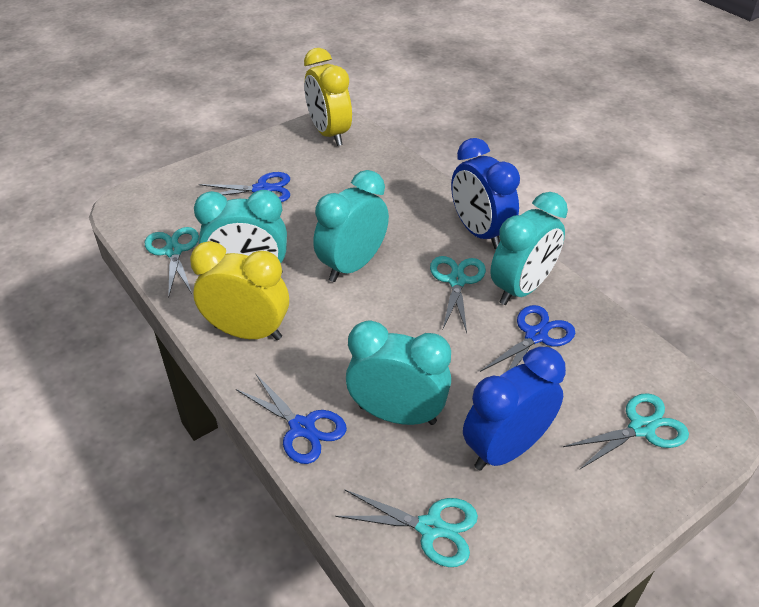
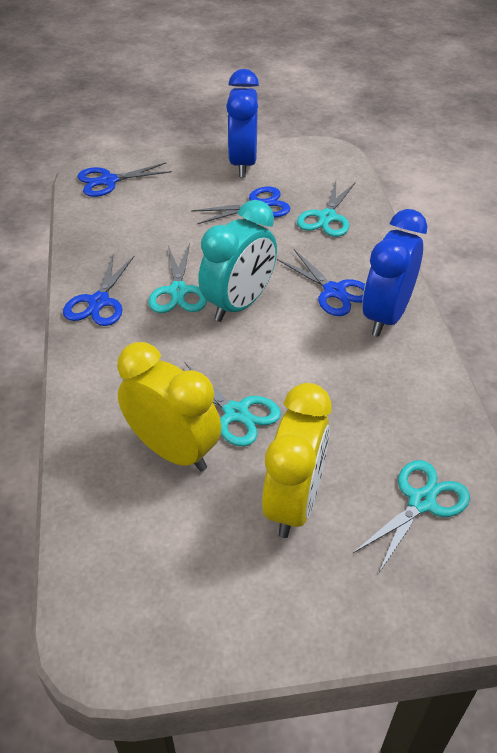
blue scissors: [197,172,290,202] [236,373,347,464] [480,305,575,372] = 3 -> [63,254,135,326] [77,162,172,197] [191,187,290,224] [277,249,365,316] = 4
turquoise clock: [194,190,287,272] [313,170,389,282] [346,320,451,425] [490,192,568,305] = 4 -> [198,200,277,322] = 1

